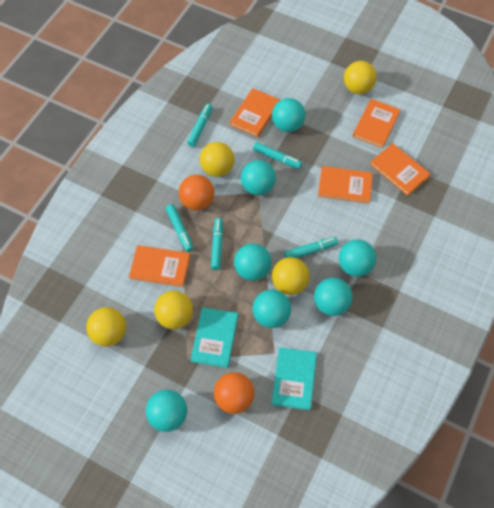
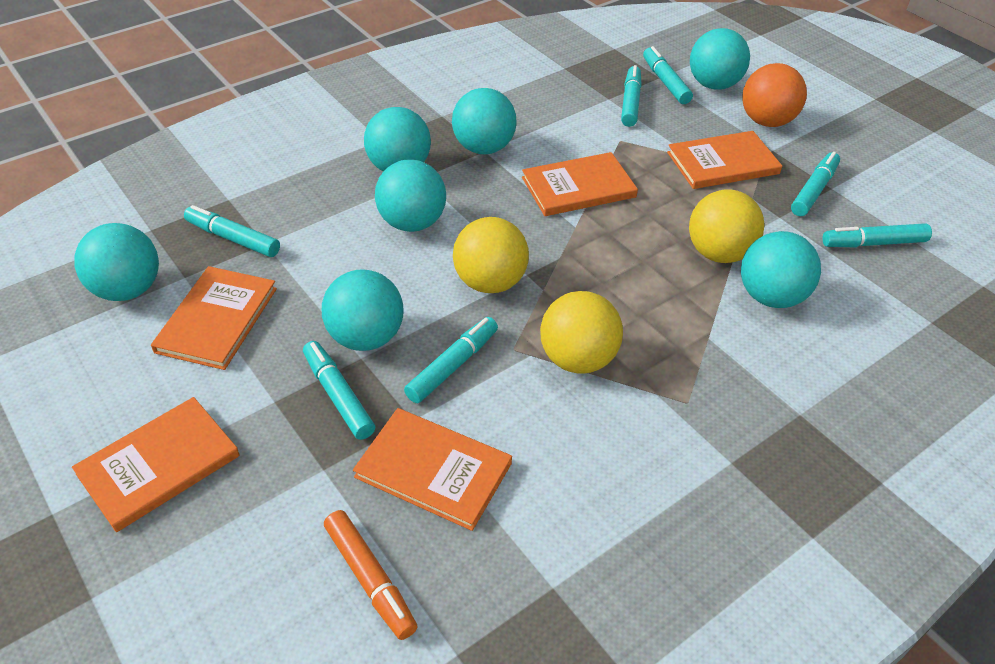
orange ball: [179,175,214,210] [214,372,255,414] = 2 -> [742,63,807,127] = 1
orange marker: none = 0 -> [324,510,418,640] = 1
turquoise book: [191,307,238,368] [272,347,317,410] = 2 -> none = 0
turquoise marker: [166,204,194,252] [187,104,212,147] [211,218,223,270] [253,142,302,169] [284,237,338,258] = 5 -> [184,205,280,257] [303,341,375,440] [404,317,498,403] [621,65,642,127] [643,46,693,104] [791,152,840,216] [823,223,932,247] = 7
yellow ball: [86,307,126,347] [154,291,193,329] [200,142,235,177] [272,257,310,295] [344,61,377,94] = 5 -> [453,217,529,293] [540,291,623,374] [689,189,764,263] = 3

